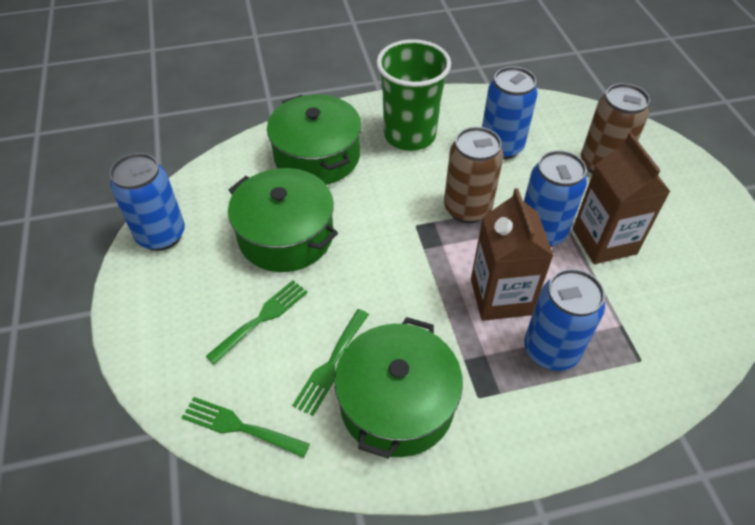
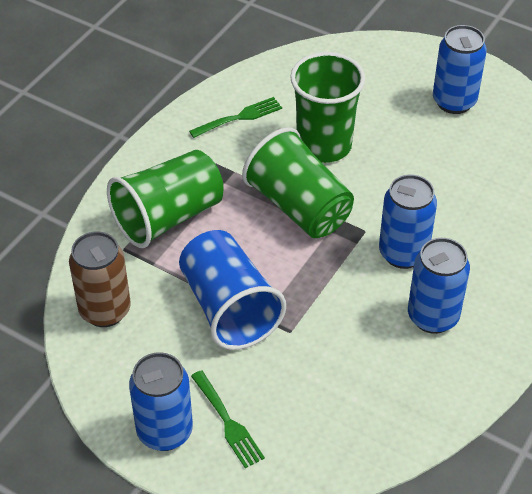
blue cup: none = 0 -> [179,230,286,350] = 1
brown can: [444,127,503,223] [581,83,650,174] = 2 -> [69,232,131,327] = 1
brown carton: [471,188,554,321] [572,133,670,264] = 2 -> none = 0
green cup: [376,39,451,151] = 1 -> [107,150,224,248] [242,127,354,238] [290,52,365,163] = 3
green fork: [182,397,310,458] [206,280,308,365] [292,309,369,416] = 3 -> [189,97,282,138] [191,370,265,468] = 2
green pot: [228,168,338,272] [267,95,362,185] [334,317,463,459] = 3 -> none = 0

